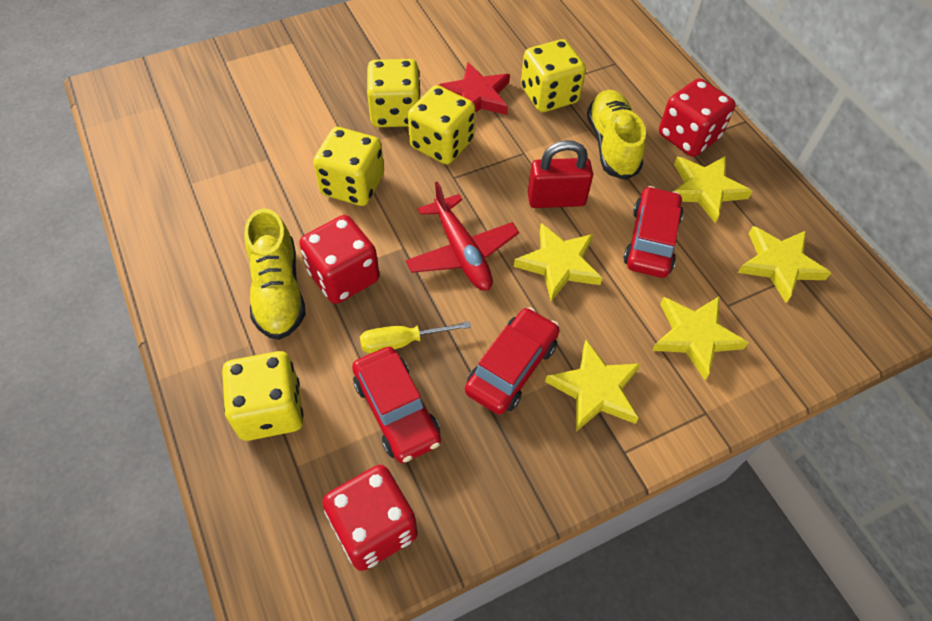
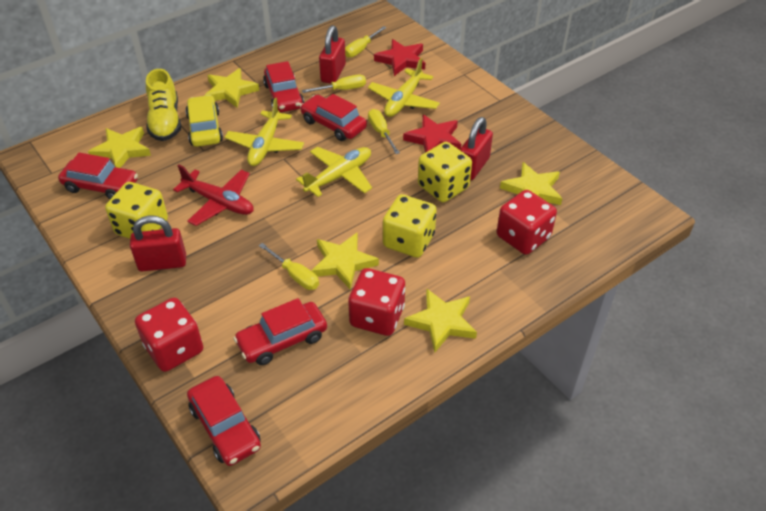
red car: [352,347,441,463] [465,307,560,415] [623,186,683,278] = 3 -> [58,153,138,199] [187,376,261,466] [234,298,327,365] [263,61,304,112] [300,94,367,141] = 5
red padlock: [528,140,593,208] = 1 -> [130,215,186,271] [319,25,346,84] [460,117,493,180] = 3
red star: [439,62,510,115] = 1 -> [374,39,425,76] [403,115,461,153] = 2
yellow car: none = 0 -> [185,95,223,147] = 1
yellow dice: [222,351,304,441] [313,127,384,206] [367,59,420,127] [408,85,475,164] [521,39,586,112] = 5 -> [105,182,168,239] [383,194,437,258] [418,142,472,202] = 3
yellow plane: none = 0 -> [225,98,304,166] [296,147,372,197] [368,58,440,117] = 3
yellow screwdriver: [360,321,471,353] = 1 -> [259,243,319,290] [302,74,366,93] [345,26,387,58] [368,109,400,154] = 4
yellow shoe: [245,209,306,340] [587,90,646,180] = 2 -> [146,69,181,141] = 1

